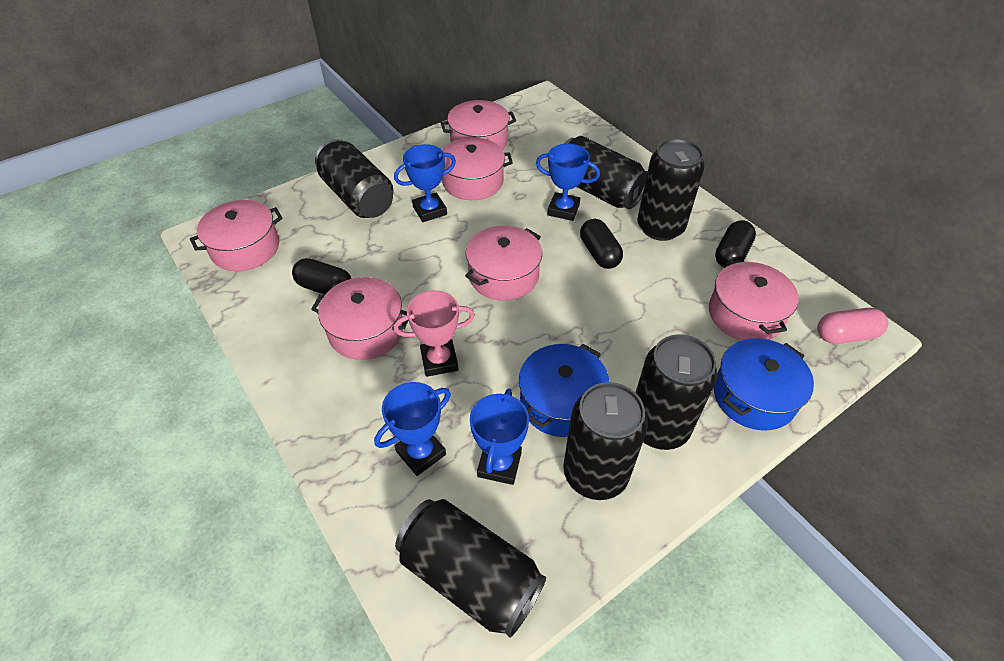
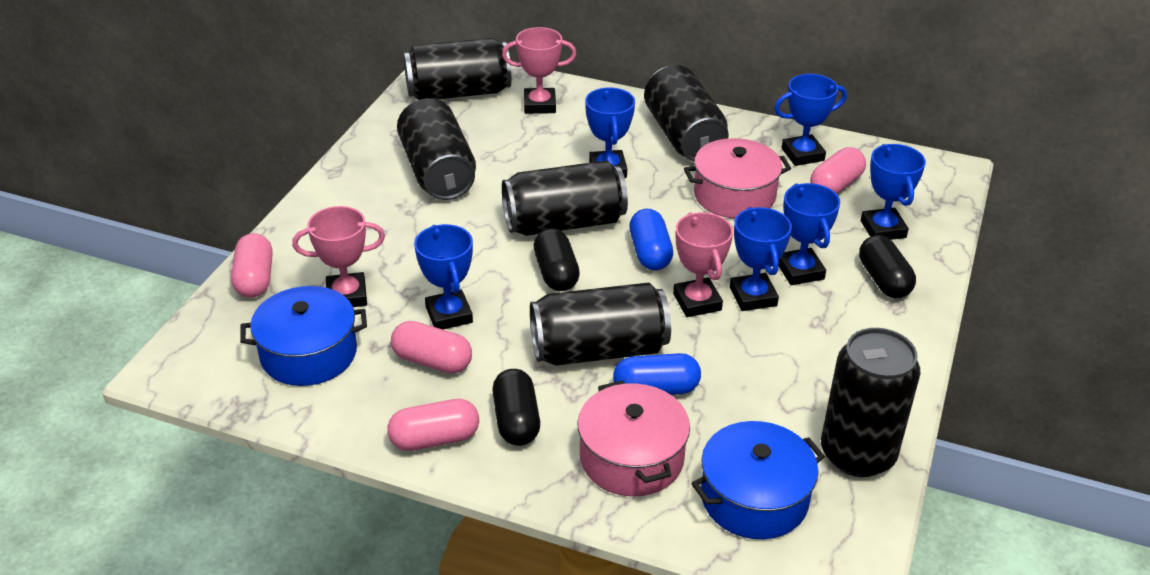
blue capsule: none = 0 -> [613,353,701,395] [629,209,673,270] = 2
blue trophy: [374,382,451,476] [394,144,456,222] [470,389,529,485] [536,144,600,221] = 4 -> [414,224,473,330] [585,88,635,178] [730,207,792,311] [774,74,847,166] [779,183,840,285] [861,144,926,240] = 6
pink capsule: [818,308,888,344] = 1 -> [231,233,273,298] [387,399,479,451] [391,321,472,374] [810,147,866,194] = 4
pink pot: [190,200,283,271] [311,277,408,360] [441,100,516,150] [442,137,513,200] [465,225,542,301] [709,259,799,341] = 6 -> [577,380,690,496] [684,138,791,218] = 2
pink trophy: [393,290,475,377] = 1 -> [292,206,385,307] [502,27,577,114] [673,212,733,317] = 3

